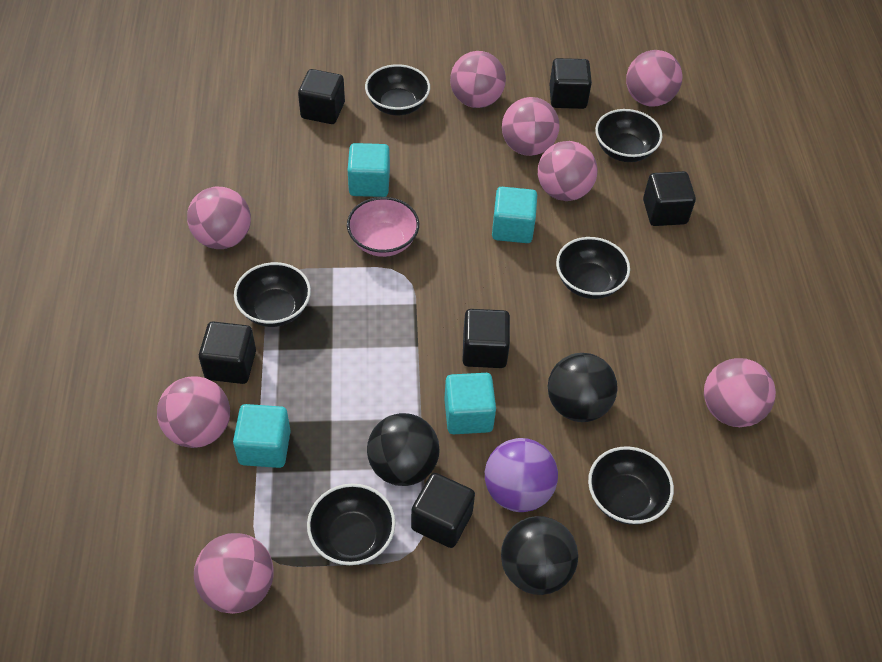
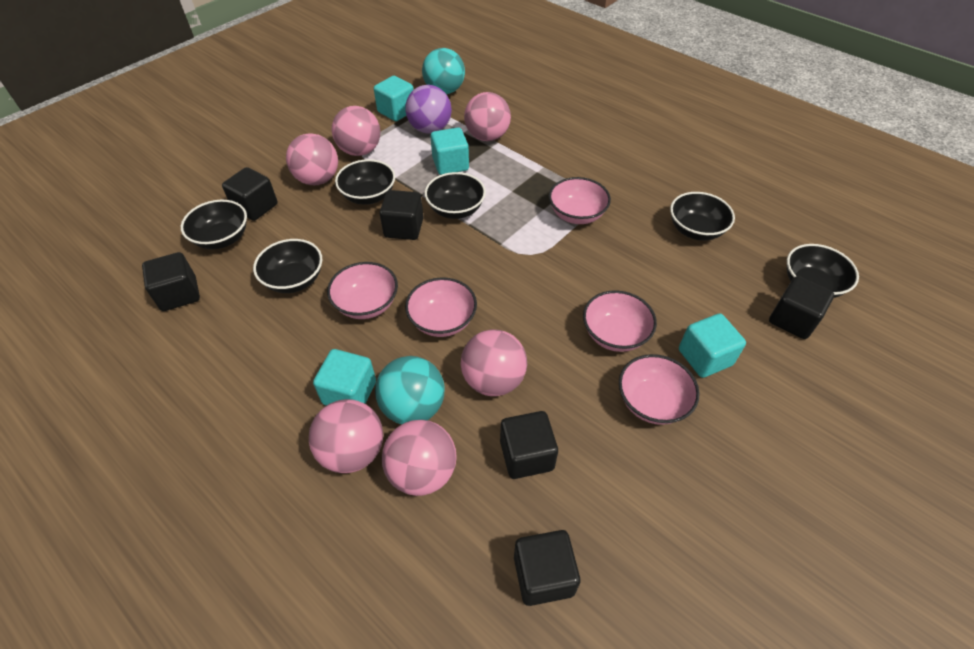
black ball: [367,413,440,486] [501,516,578,595] [548,353,618,422] = 3 -> none = 0
pink ball: [157,376,230,448] [187,187,251,249] [194,533,273,614] [450,51,506,108] [502,97,560,156] [538,141,597,201] [626,50,683,107] [704,358,776,427] = 8 -> [286,133,338,185] [309,399,383,473] [332,106,380,156] [382,420,457,496] [461,329,527,396] [464,92,511,141] = 6
pink bowl: [347,197,419,257] = 1 -> [327,262,398,319] [405,277,477,337] [549,177,611,224] [583,290,657,352] [619,354,700,425] = 5
turquoise ball: none = 0 -> [375,356,445,424] [422,48,465,94] = 2

